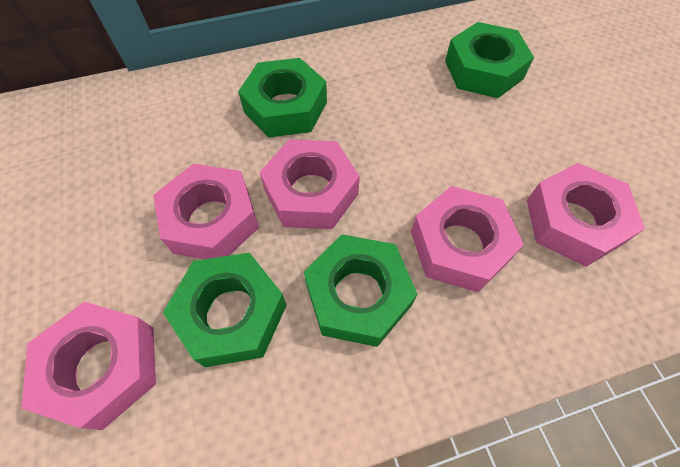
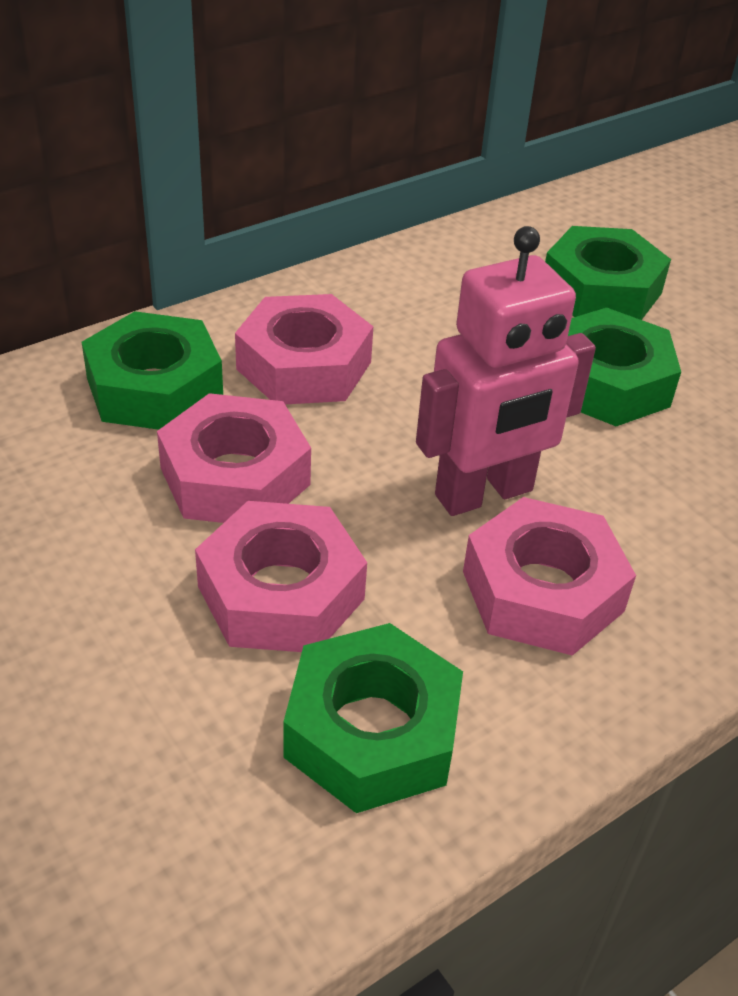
pink nut: [21,302,156,430] [153,164,259,259] [259,139,360,229] [411,186,524,292] [527,163,645,267] = 5 -> [157,393,311,523] [195,501,367,652] [235,294,373,404] [463,497,636,656] = 4
pink robot: none = 0 -> [416,226,596,516] = 1

